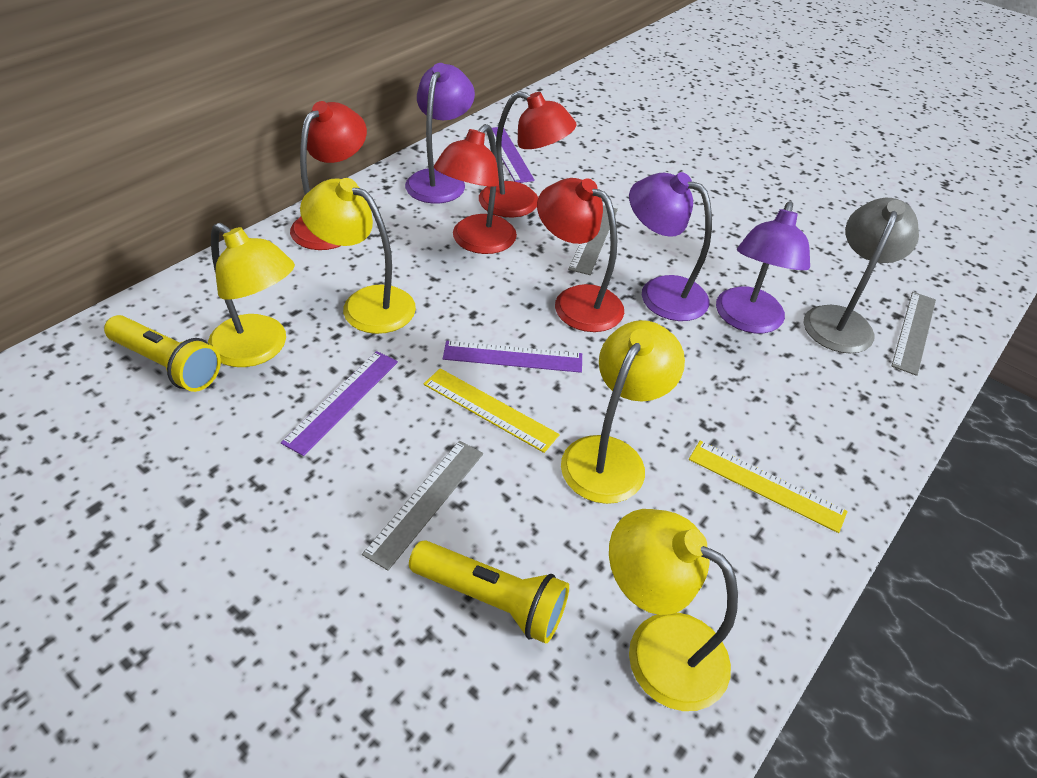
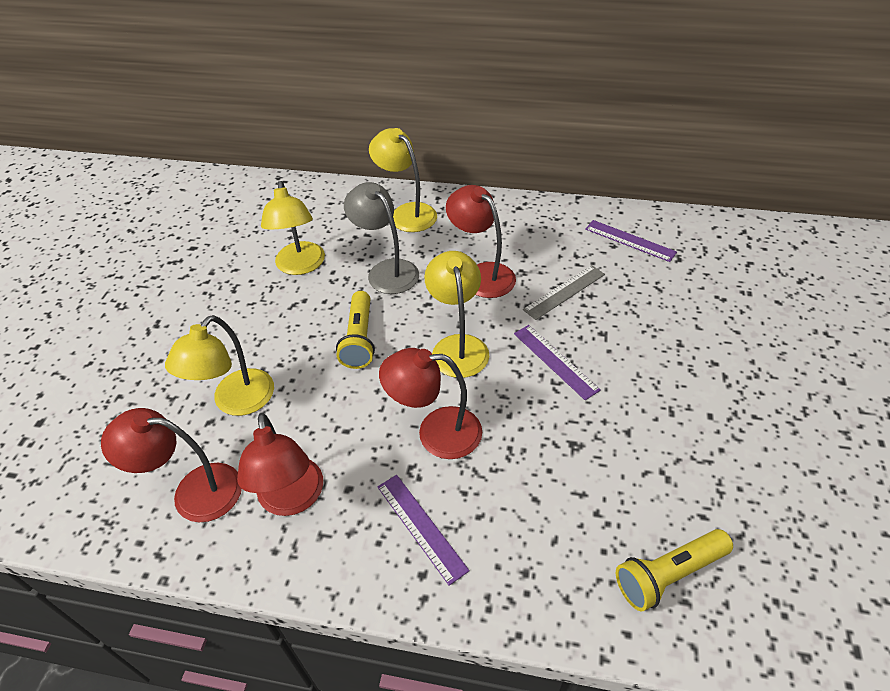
grey ruler: [362,441,483,571] [568,205,618,275] [892,292,936,376] = 3 -> [523,265,605,320] = 1
purple lamp: [405,63,475,204] [629,172,712,321] [716,201,810,333] = 3 -> none = 0
yellow ruler: [423,368,560,453] [689,441,848,533] = 2 -> none = 0

